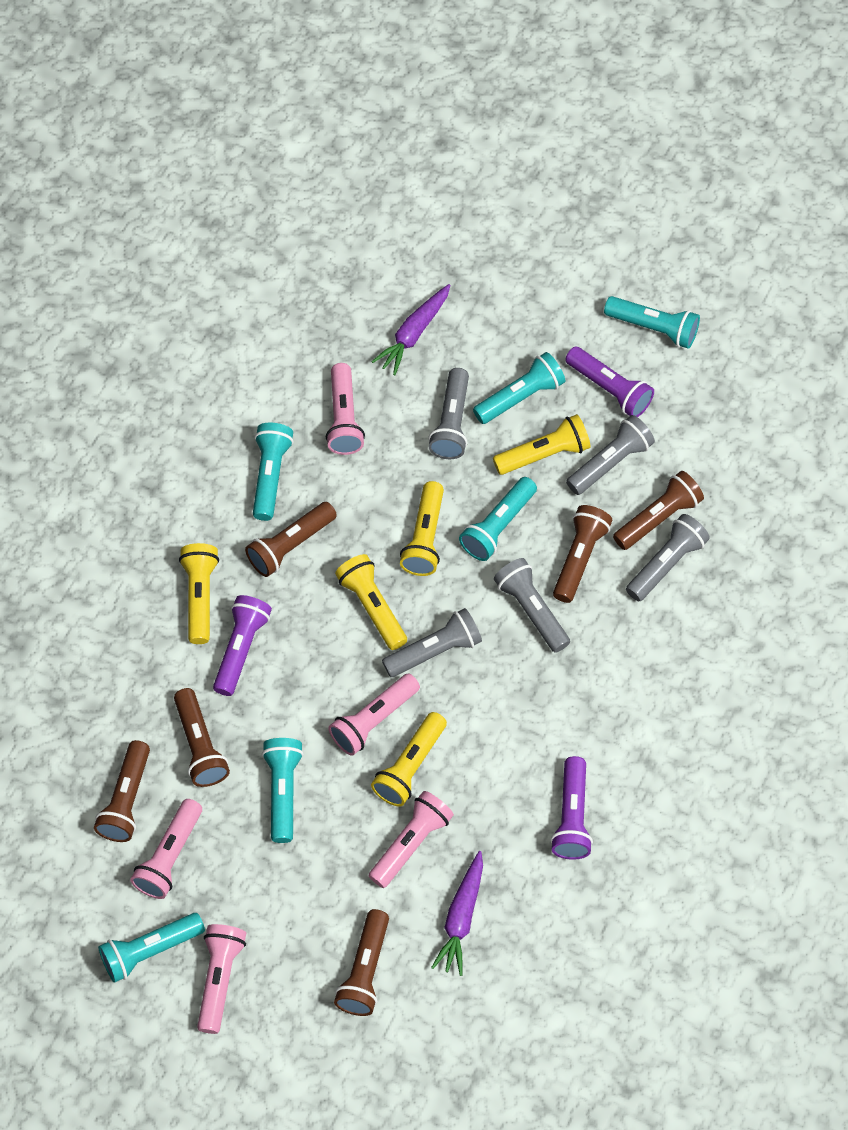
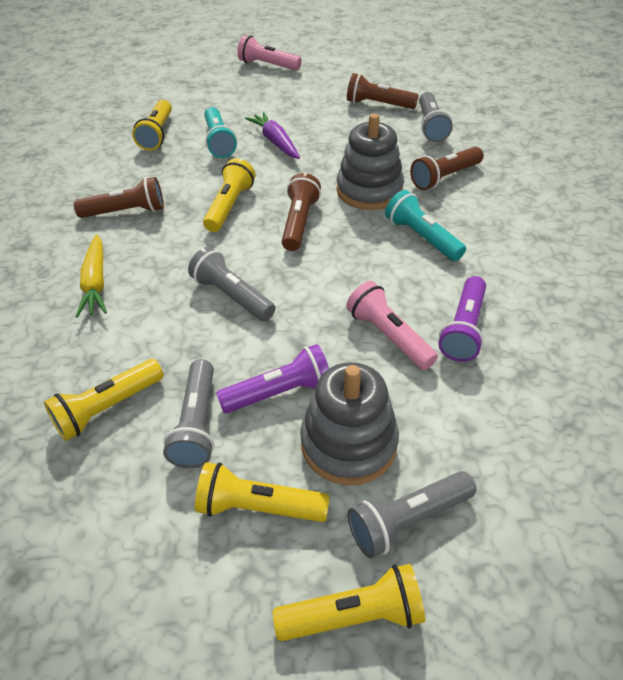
brown flashlight: [94,740,150,842] [174,688,230,787] [245,502,337,577] [334,909,389,1016] [553,505,612,603] [613,471,704,550] = 6 -> [74,177,164,218] [282,173,321,251] [347,73,419,109] [410,147,484,190] = 4
grey flashlight: [382,608,482,677] [428,368,469,459] [494,558,570,653] [566,415,655,495] [626,514,710,601] = 5 -> [163,359,214,468] [188,247,275,321] [348,471,476,558] [419,92,453,142] = 4
grey stacking toy: none = 0 -> [300,362,399,485] [337,113,404,210] = 2
pink flashlight: [130,799,202,899] [197,924,246,1034] [326,363,365,455] [328,673,420,756] [369,791,454,888] = 5 -> [237,35,302,71] [346,281,438,370] = 2
purple carrot: [371,284,450,375] [431,851,483,976] = 2 -> [245,112,300,159] = 1
purple flashlight: [213,595,272,696] [550,756,593,860] [565,346,654,417] = 3 -> [216,344,329,413] [438,276,486,362] = 2
turquoise flashlight: [98,913,205,983] [253,423,294,521] [262,738,304,843] [459,477,537,561] [473,352,565,424] [604,296,700,349] = 6 -> [204,107,237,158] [385,190,466,261] = 2
yellow carrot: none = 0 -> [75,234,107,318] = 1

